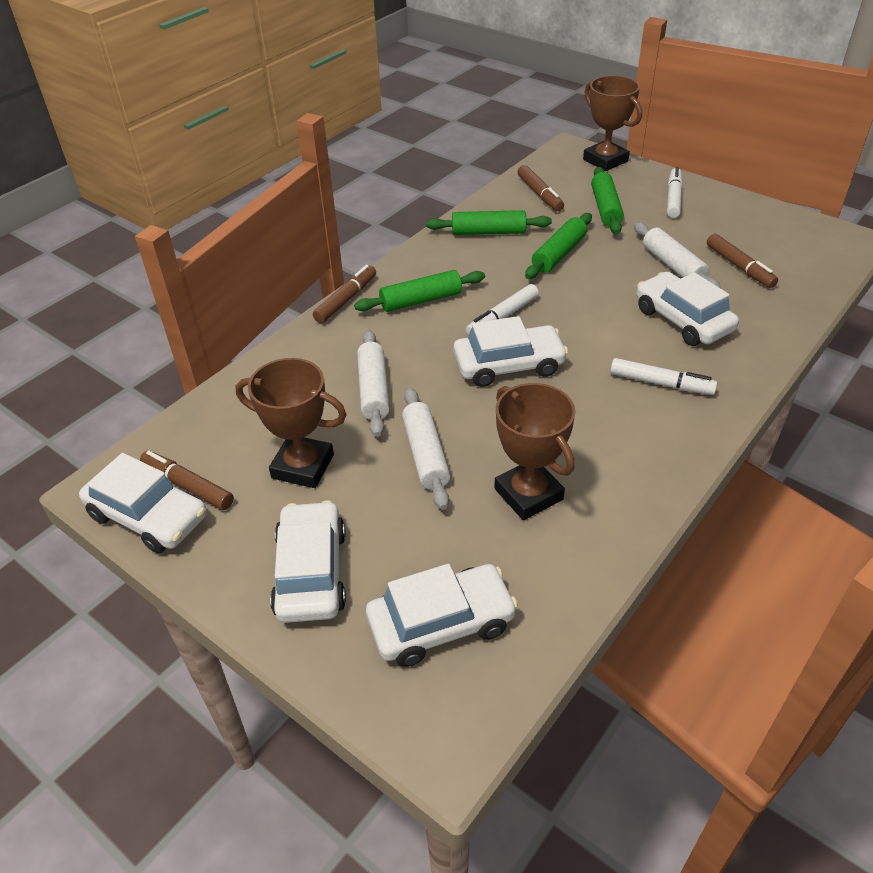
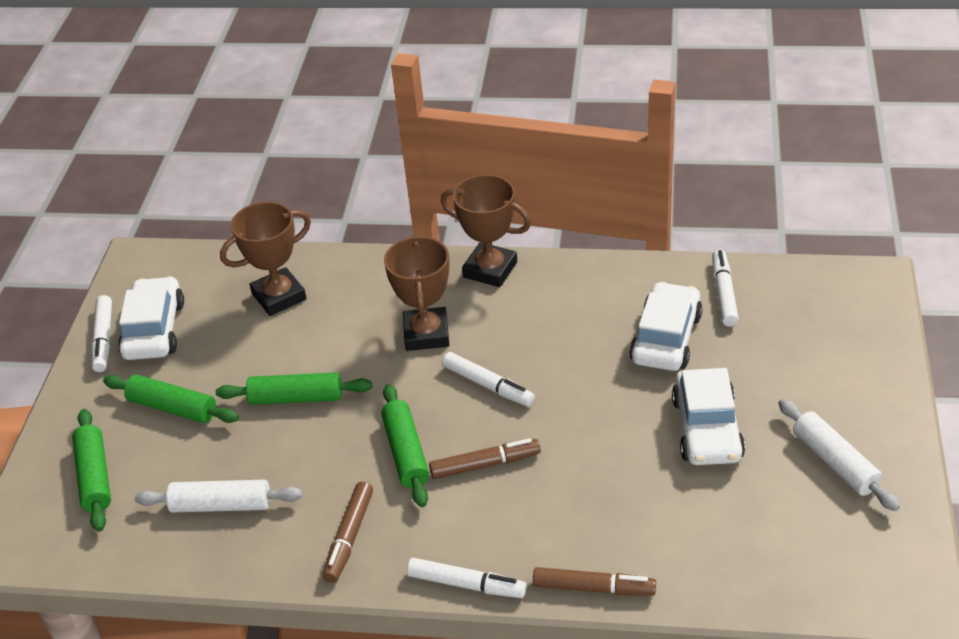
brown marker: [140,451,234,510] [313,265,376,323] [518,165,564,211] [707,234,778,288] = 4 -> [323,482,373,583] [429,438,541,479] [533,567,656,596] = 3
white car: [79,453,207,553] [270,500,346,623] [366,564,518,667] [453,316,568,387] [636,272,739,346] = 5 -> [118,276,184,360] [629,282,703,371] [672,368,745,465] = 3
white marker: [466,284,539,335] [610,358,718,395] [667,167,683,218] = 3 -> [91,295,112,372] [407,558,527,598] [442,352,535,407] [712,250,739,327] = 4
white rolling pin: [357,330,390,437] [402,388,450,510] [634,222,721,289] = 3 -> [135,480,303,512] [778,399,900,511] = 2

